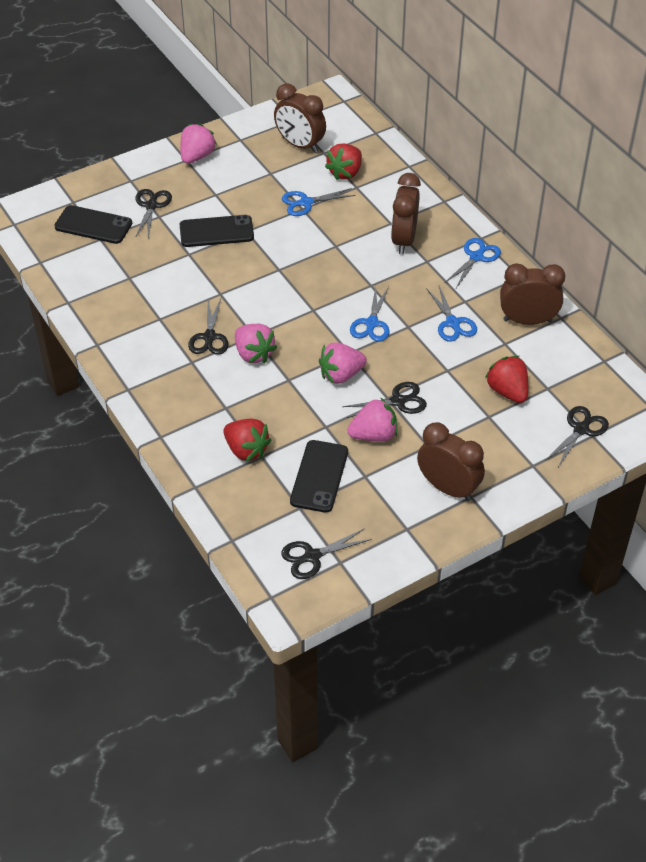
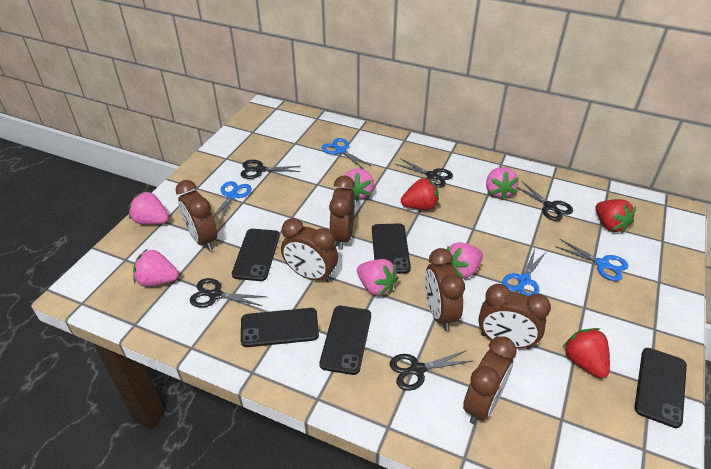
black phone: [54,205,132,244] [180,215,254,247] [290,440,348,513] = 3 -> [232,229,280,281] [241,308,319,347] [319,306,371,375] [372,223,411,274] [634,348,687,428] = 5
brown clock: [274,83,326,153] [391,173,421,254] [417,422,485,501] [500,263,565,325] = 4 -> [176,180,217,251] [281,218,338,283] [329,176,355,250] [425,248,465,331] [463,336,517,424] [478,284,551,349] = 6
pink strawberry: [180,123,217,164] [235,324,277,363] [319,342,367,384] [347,397,397,441] = 4 -> [128,191,169,224] [133,249,179,286] [345,168,374,201] [357,259,398,297] [447,242,483,279] [486,167,519,200] = 6

